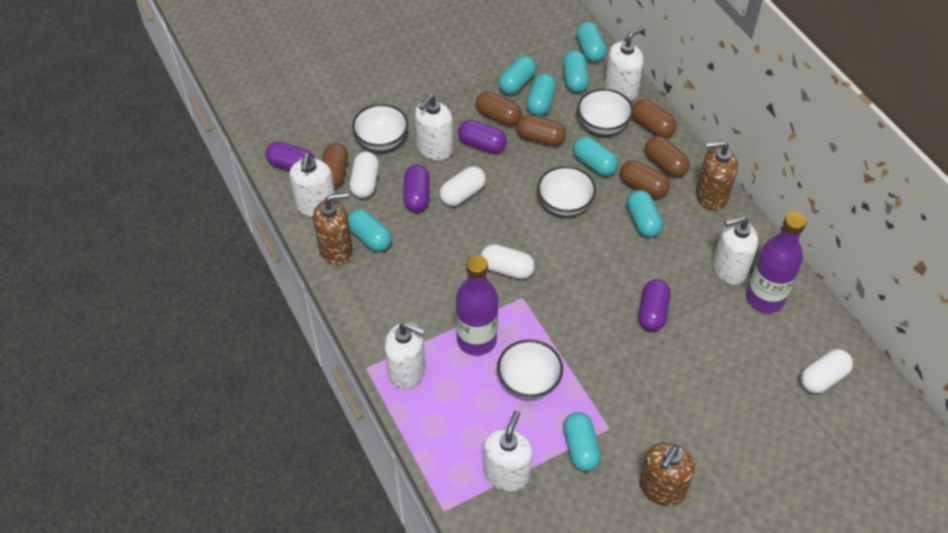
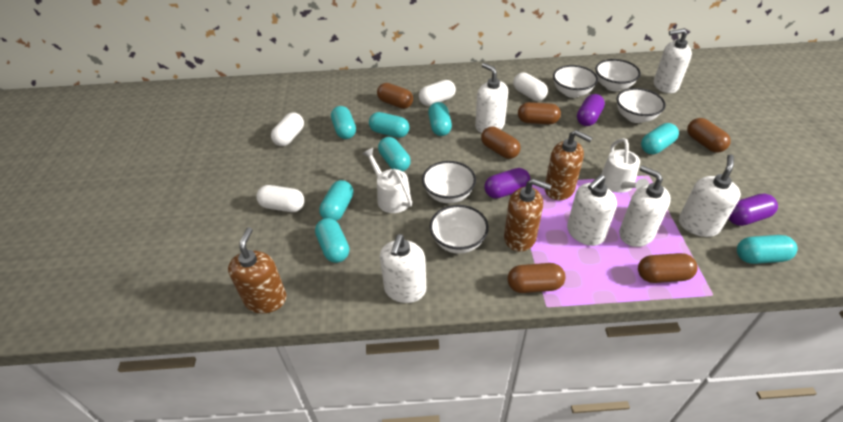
purple bottle: [456,255,498,356] [746,212,807,313] = 2 -> none = 0
purple capsule: [265,142,315,171] [403,165,430,212] [458,120,507,153] [639,279,671,331] = 4 -> [484,168,530,199] [577,94,605,126] [728,194,778,226] = 3
white bowl: [352,104,409,151] [497,339,563,399] [537,166,596,216] [577,88,633,135] = 4 -> [422,161,476,203] [429,205,489,254] [553,65,598,98] [595,59,641,91] [616,88,666,123] = 5
white watering can: none = 0 -> [362,148,412,213] [601,138,649,193] = 2

